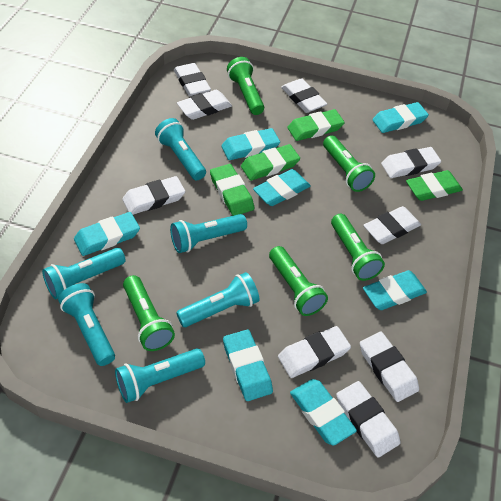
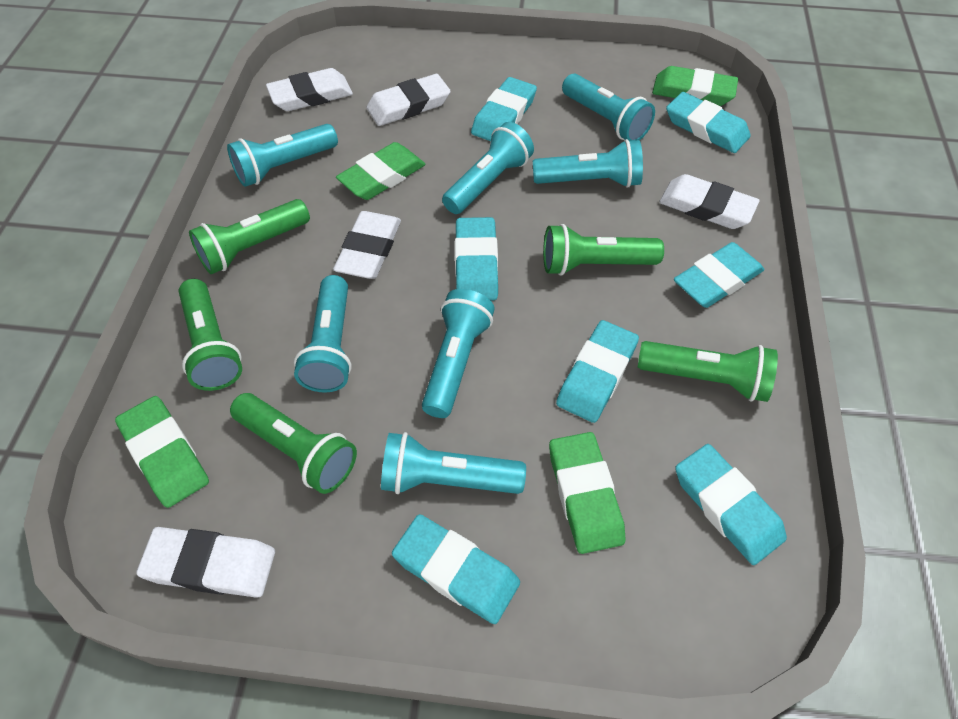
turquoise flashlight: [42,248,126,299] [58,283,115,366] [115,349,205,403] [155,118,206,180] [170,214,247,253] [176,272,260,327] = 6 -> [227,124,338,187] [294,275,352,393] [381,432,526,494] [422,289,495,418] [442,122,534,214] [533,139,643,188] [562,74,655,141] = 7
white eraser: [122,176,185,215] [174,63,211,96] [177,90,232,120] [278,326,351,378] [281,78,327,113] [336,381,400,458] [360,332,419,402] [363,206,421,244] [381,147,441,178] = 9 -> [136,527,275,598] [266,68,353,111] [333,211,401,279] [366,74,451,126] [659,174,760,229] = 5

